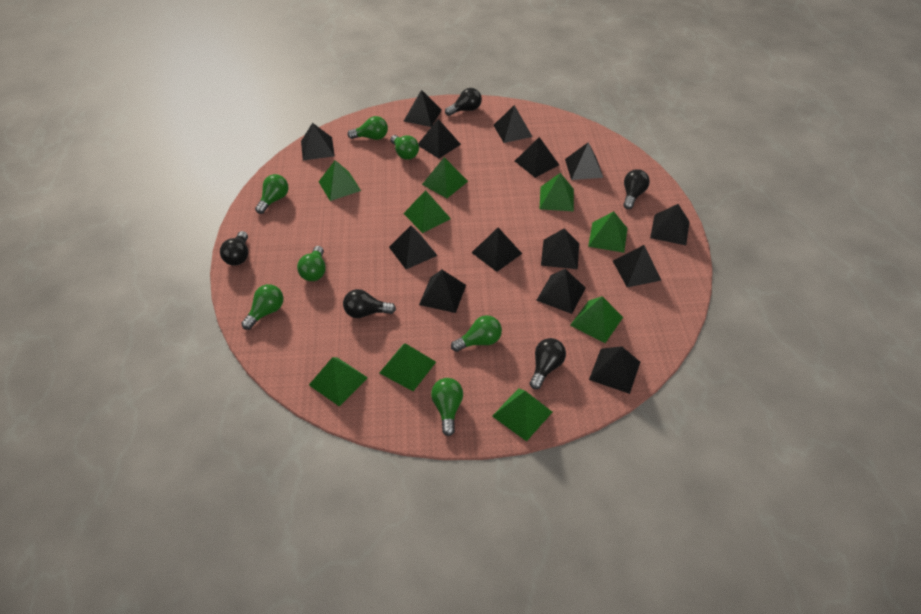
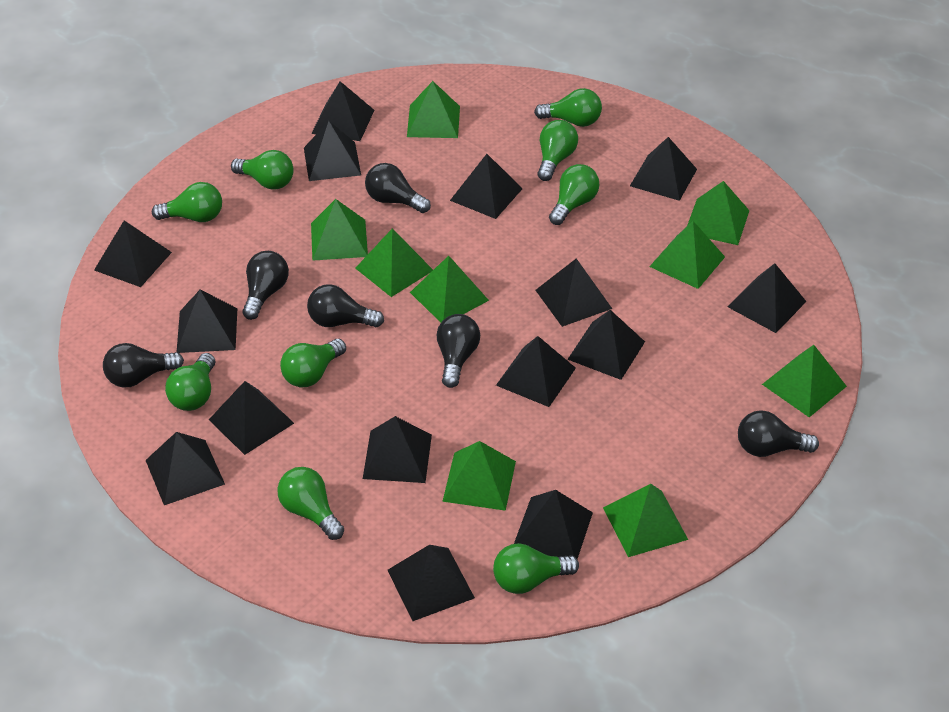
black light bulb: [220,231,248,266] [343,289,396,318] [445,88,482,116] [530,338,566,389] [623,169,650,209] = 5 -> [103,343,184,388] [242,251,289,320] [307,284,384,327] [365,163,431,213] [437,314,480,388] [738,410,819,457] = 6
black pyramid: [301,123,335,160] [389,226,438,269] [404,90,442,127] [418,119,461,158] [419,270,466,313] [471,228,522,272] [493,105,532,143] [515,137,559,178] [536,269,586,314] [541,229,579,269] [565,142,603,180] [589,346,640,394] [613,245,661,287] [650,204,690,245] = 14 -> [94,220,172,287] [146,432,225,505] [177,290,237,353] [209,381,294,455] [304,121,361,181] [311,81,374,141] [363,416,432,483] [388,545,475,621] [450,154,523,219] [496,336,576,407] [514,490,593,559] [536,258,612,327] [567,310,645,380] [630,137,697,201] [727,263,807,333] = 15
green light bulb: [241,284,284,330] [255,174,289,214] [297,246,326,281] [347,116,388,140] [390,135,419,160] [431,378,463,436] [451,315,502,352] = 7 -> [152,182,222,222] [165,353,215,411] [231,150,294,190] [277,467,344,540] [280,339,346,387] [493,543,579,594] [534,88,602,127] [538,120,578,181] [549,164,599,225] = 9

